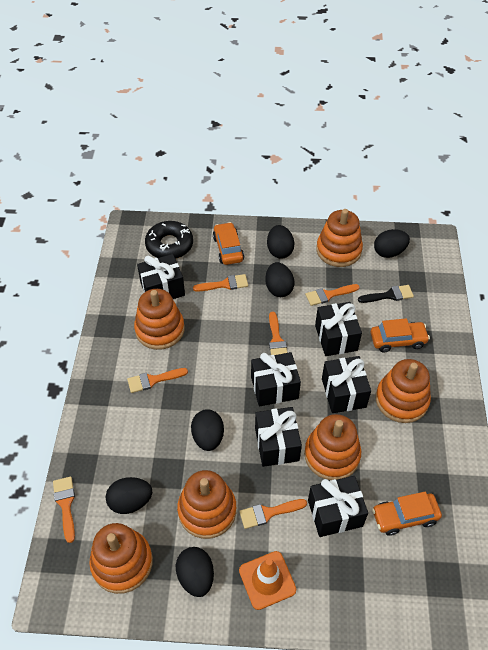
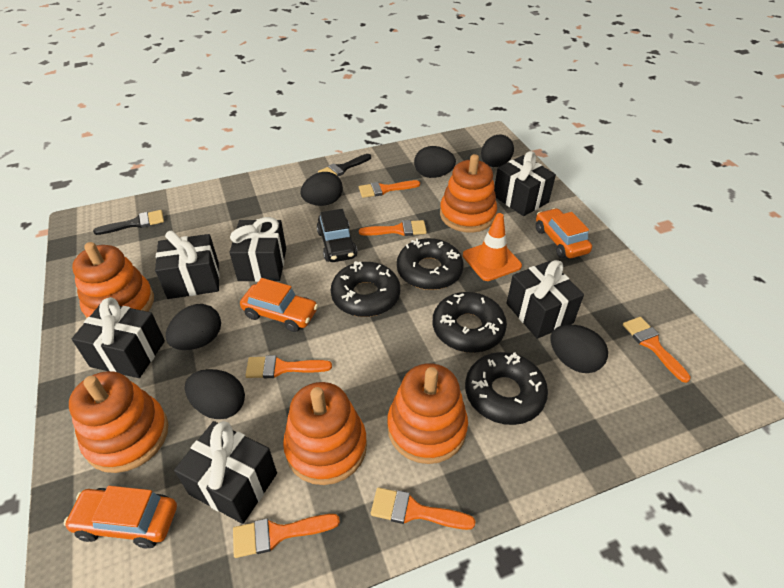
black brush: [358,285,414,303] = 1 -> [93,210,164,235] [318,154,371,176] = 2
black car: none = 0 -> [317,209,357,262] = 1
black donut: [145,221,193,259] = 1 -> [331,261,400,317] [397,238,464,290] [433,292,507,353] [465,352,548,425] = 4
orange stacking toy: [89,523,153,594] [134,289,184,350] [177,470,236,539] [304,414,361,480] [316,209,363,267] [376,359,431,423] = 6 -> [69,371,168,473] [72,242,154,319] [283,382,367,485] [387,363,468,464] [440,154,497,233] = 5

